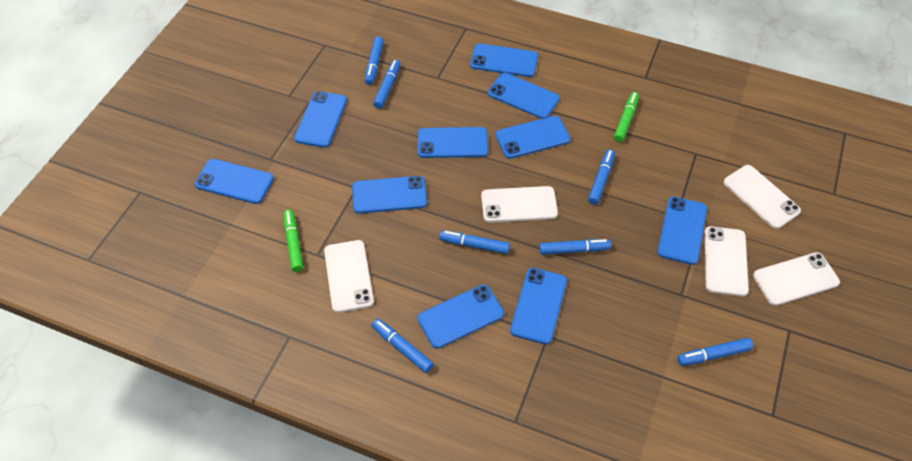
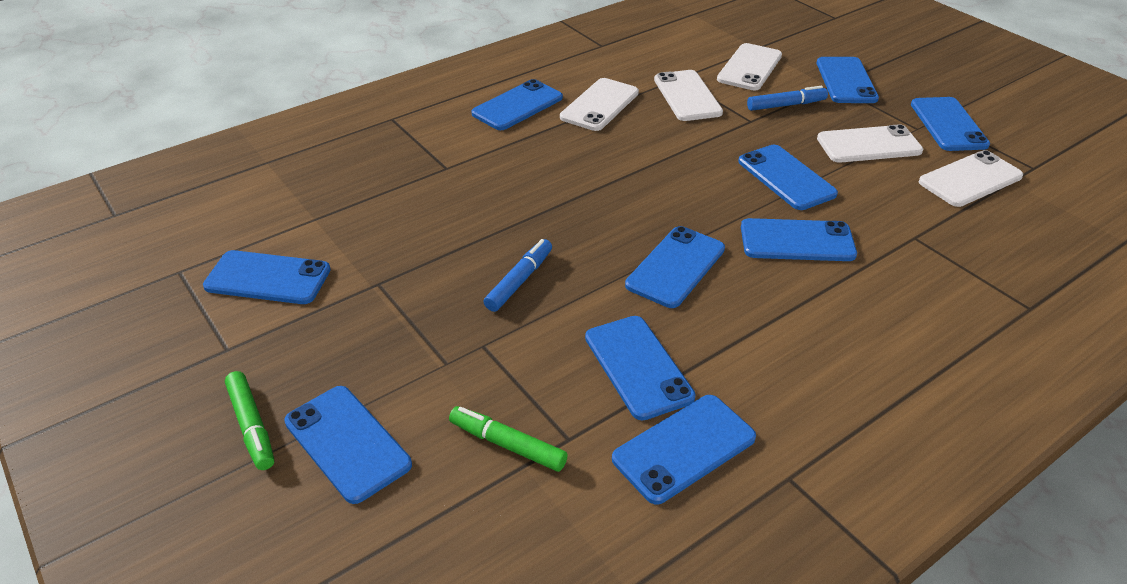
blue marker: [365,36,384,85] [371,318,434,373] [373,60,400,109] [439,230,510,254] [539,239,611,255] [588,149,615,205] [677,338,753,366] = 7 -> [484,239,552,312] [747,86,828,111] = 2

